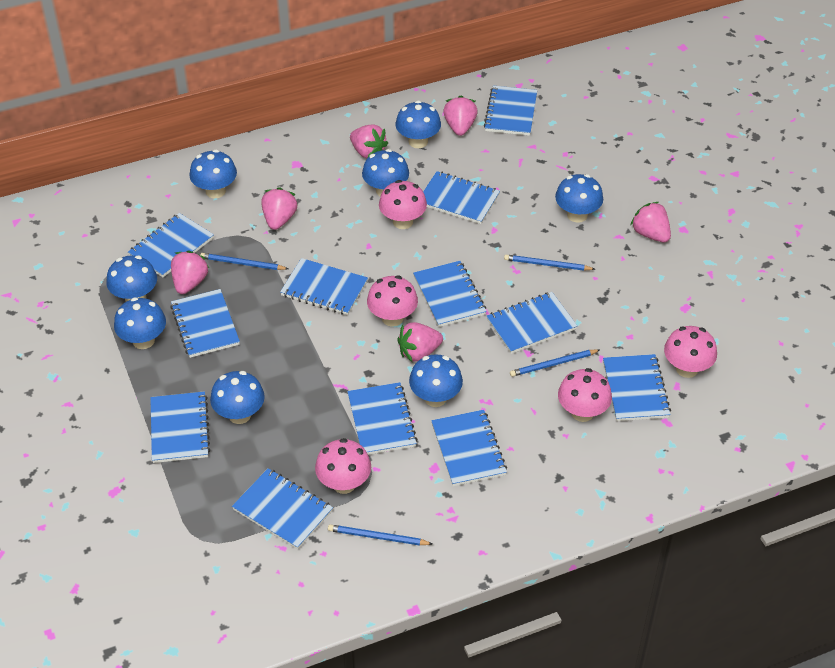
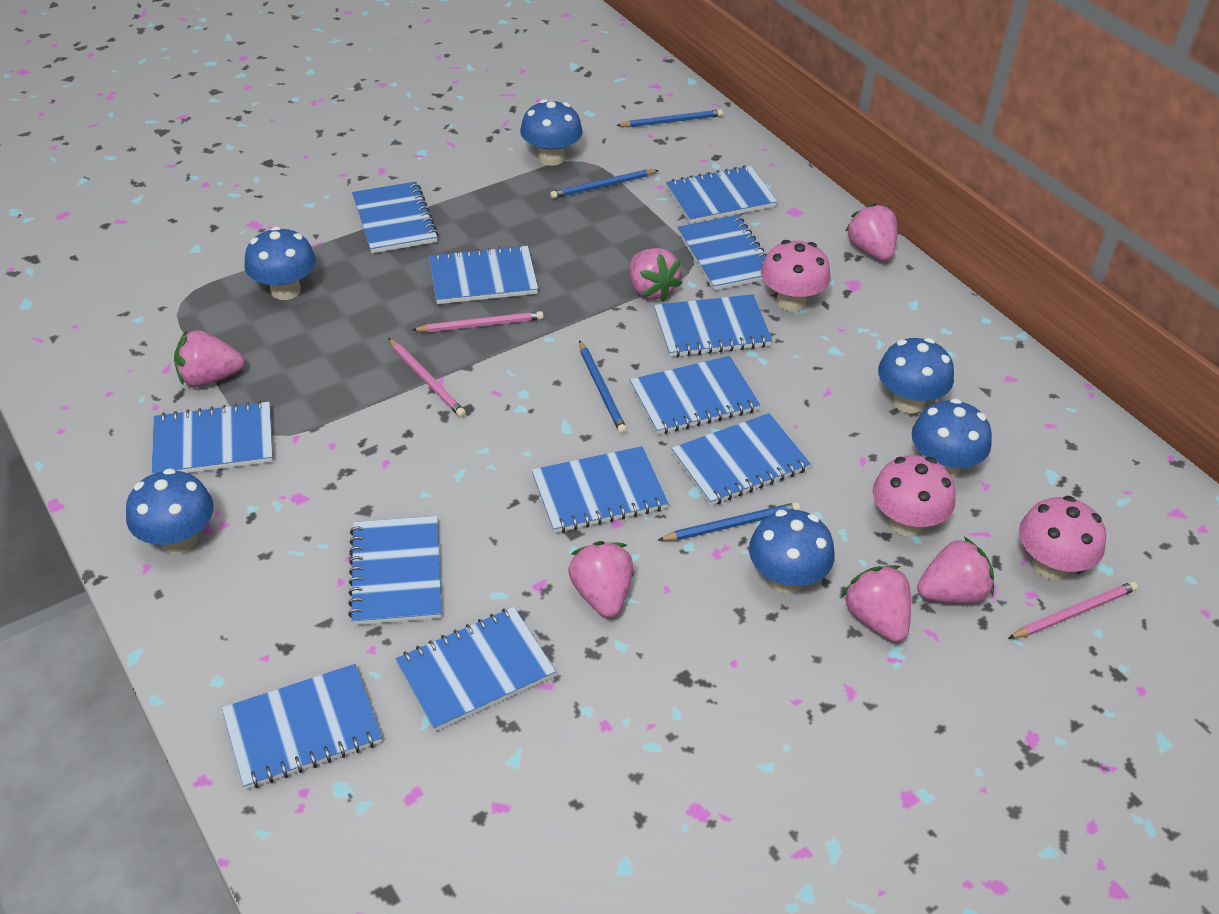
blue mushroom: [107,255,157,302] [114,297,166,349] [190,150,237,198] [210,371,265,424] [362,149,409,197] [396,101,441,148] [409,354,463,407] [555,174,603,223] = 8 -> [126,468,213,554] [244,226,316,300] [520,99,582,166] [749,509,835,594] [878,338,954,413] [912,398,992,478] = 6
pink mushroom: [315,438,371,494] [367,275,418,327] [379,180,427,229] [558,368,612,422] [664,326,717,378] = 5 -> [761,240,831,312] [872,455,956,536] [1019,496,1106,580] = 3
pink pencil: none = 0 -> [388,338,466,417] [412,311,544,332] [1008,581,1138,639] = 3

